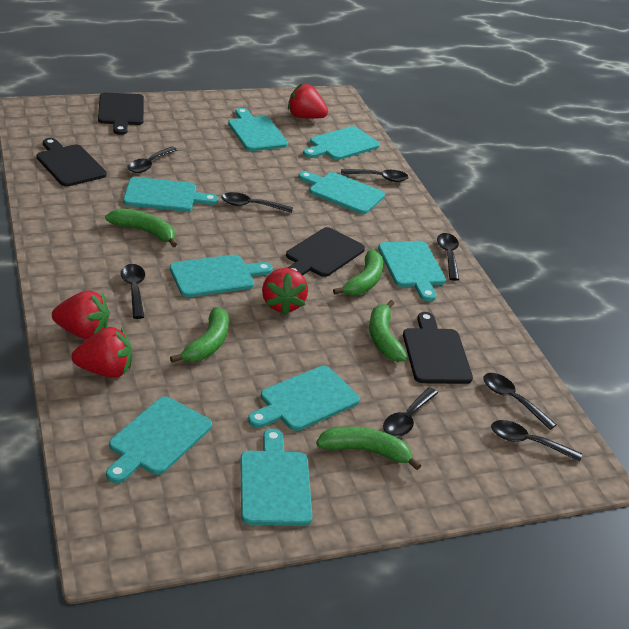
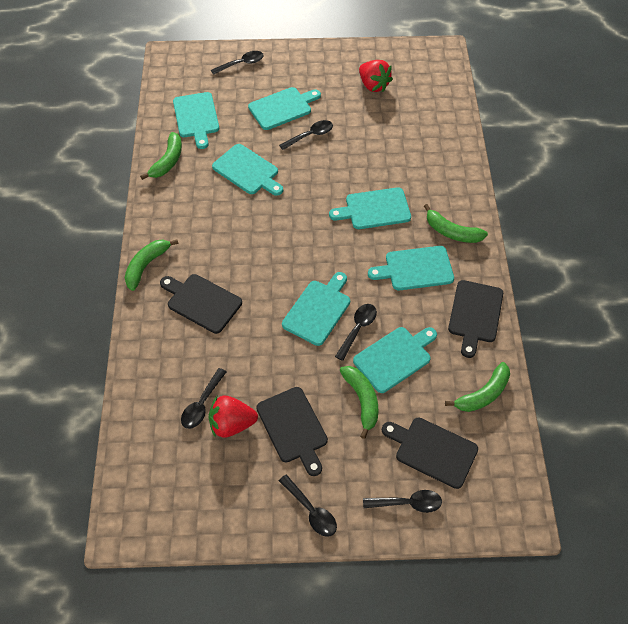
black spoon: [121,264,145,319] [127,146,178,173] [221,192,293,213] [341,169,408,182] [383,387,438,437] [437,233,459,281] [483,373,557,430] [491,420,582,462] = 8 -> [181,368,226,429] [211,51,264,75] [279,120,333,150] [279,474,337,537] [335,304,377,361] [363,490,442,513] = 6
red strawberry: [52,290,110,339] [72,327,132,378] [262,268,308,315] [288,84,328,119] = 4 -> [209,396,258,438] [359,60,393,92] = 2
turquoise cutting board: [106,396,212,483] [123,177,218,212] [170,255,273,297] [228,108,288,151] [240,429,312,526] [248,366,360,431] [299,171,385,214] [303,126,380,160] [378,241,446,302] = 9 -> [173,92,219,149] [212,144,283,196] [248,87,321,130] [282,272,350,346] [329,187,411,229] [353,327,437,393] [368,246,454,290] = 7

